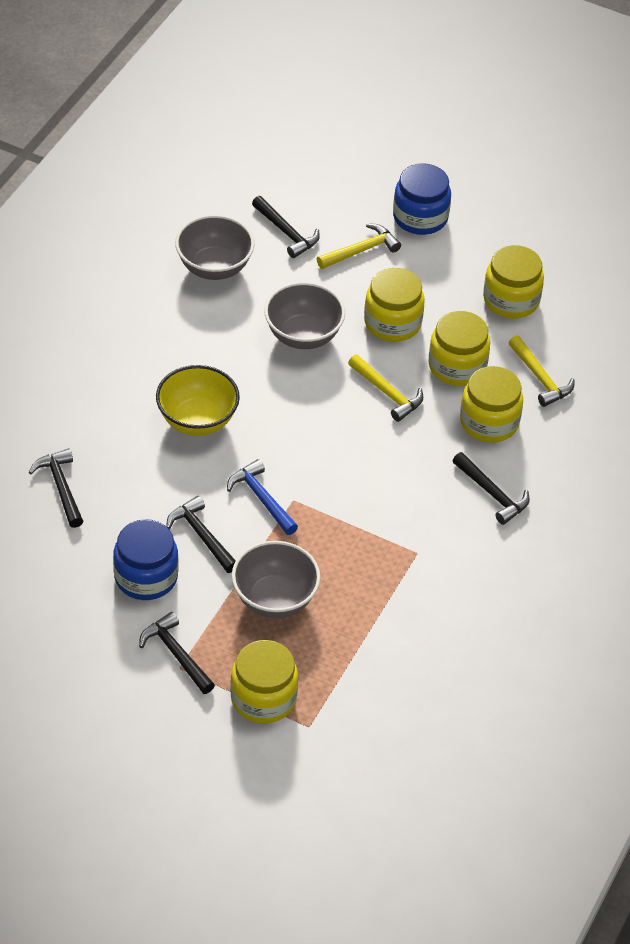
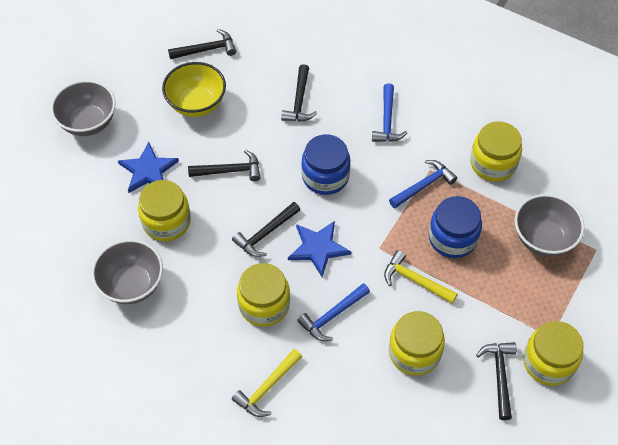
blue hammer: [227,459,298,535] = 1 -> [297,283,370,341] [372,83,407,142] [389,160,457,208] = 3
blue star: none = 0 -> [118,142,179,193] [288,221,351,277] = 2
yellow hammer: [317,223,401,269] [348,354,423,422] [509,335,575,407] = 3 -> [232,349,302,417] [384,250,458,304] = 2

